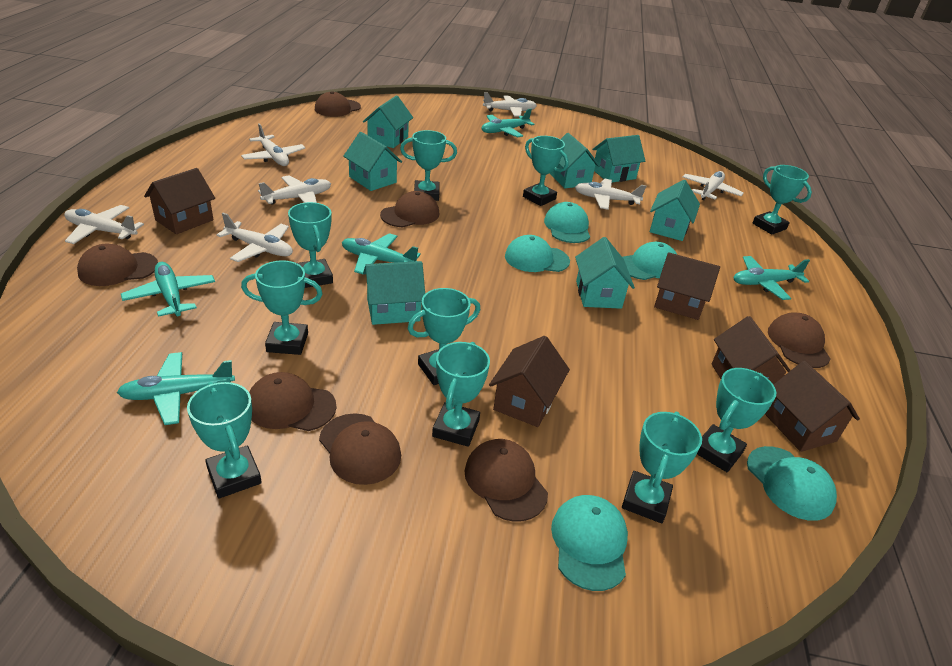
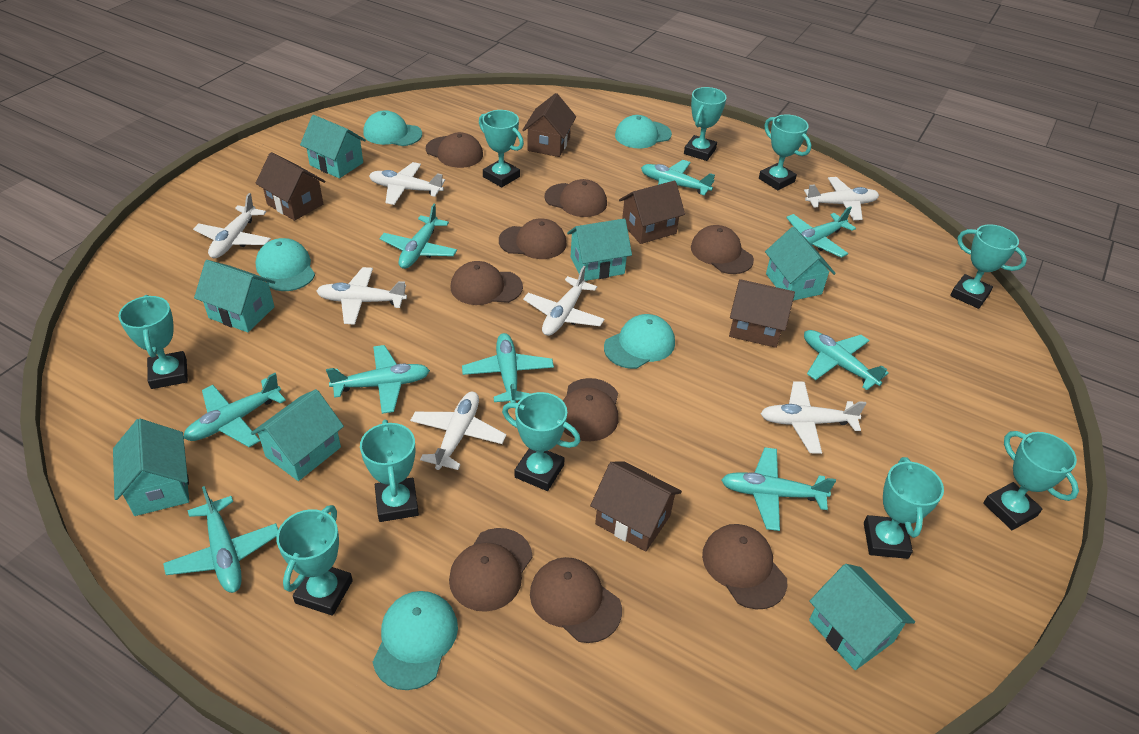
brown cap: [77,244,158,286] [249,372,336,431] [315,91,361,117] [319,413,401,485] [380,191,439,227] [465,439,548,522] [768,313,831,368] = 7 -> [426,132,483,168] [449,528,533,612] [451,261,523,305] [499,219,567,259] [530,557,622,643] [545,179,607,217] [562,378,618,441] [691,225,754,274] [702,524,787,609] = 9
turquoise plane: [117,352,235,425] [121,262,215,317] [342,233,421,275] [482,109,534,137] [734,256,810,300] = 5 -> [163,486,278,593] [184,373,286,447] [326,345,430,414] [380,204,457,269] [462,333,554,403] [641,160,715,195] [721,447,836,531] [786,206,856,258] [804,330,888,390] = 9

